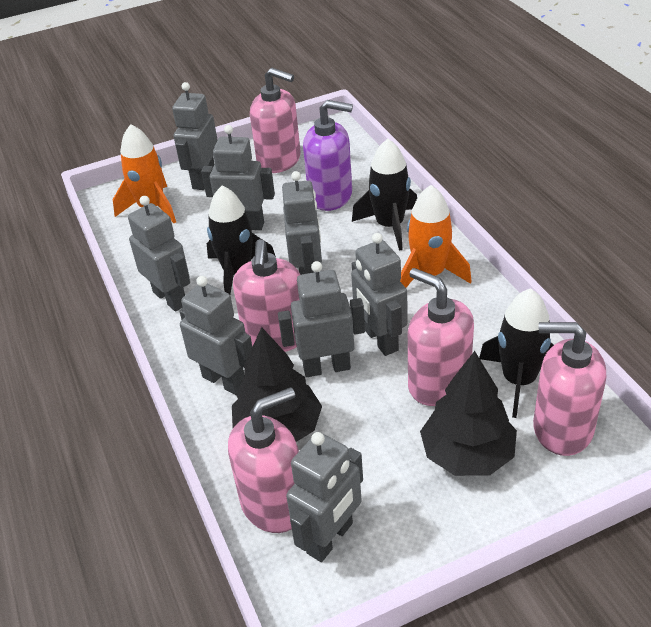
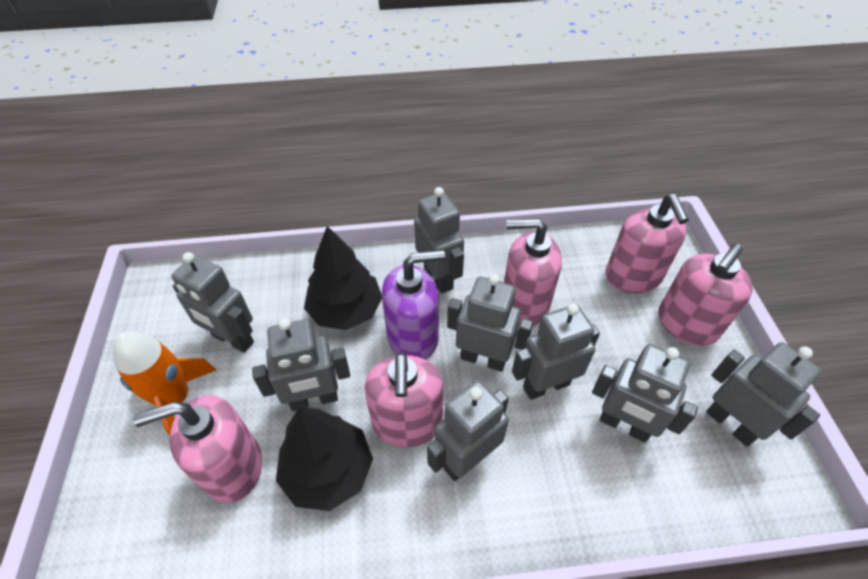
black rocket: [207,186,276,294] [352,139,417,251] [479,288,554,418] = 3 -> none = 0
orange rocket: [113,124,176,223] [400,185,472,287] = 2 -> [113,331,216,436] = 1

